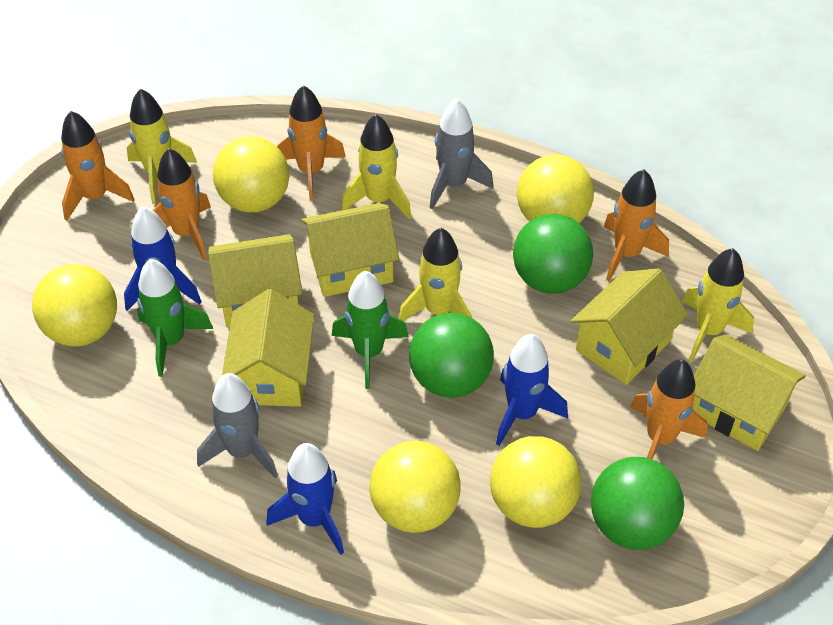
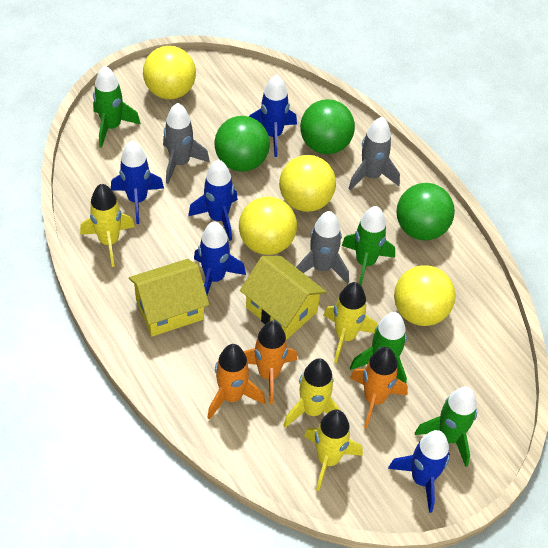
blue rocket: [124,206,202,311] [267,443,344,555] [496,334,568,446] = 3 -> [111,141,164,224] [188,159,238,241] [194,221,246,295] [249,75,297,157] [388,430,450,513] = 5
green rocket: [137,259,213,377] [332,271,409,389] = 2 -> [93,66,141,148] [342,206,395,286] [350,312,407,383] [415,387,477,467] = 4
grey rocket: [197,373,278,478] [430,99,494,209] = 2 -> [163,103,210,184] [296,211,349,284] [348,117,400,190] = 3
orange rocket: [61,111,135,221] [153,148,211,260] [277,85,346,201] [604,169,669,281] [630,359,708,459] = 5 -> [207,344,266,420] [243,321,297,404] [350,347,408,428] = 3
yellow ball: [32,264,117,347] [213,137,289,213] [370,441,461,533] [490,436,581,528] [517,155,594,223] = 5 -> [143,46,196,99] [239,196,297,255] [279,155,336,212] [394,265,456,326] = 4
yellow house: [208,234,303,328] [222,289,314,407] [301,203,399,297] [571,268,688,385] [692,334,806,451] = 5 -> [129,259,209,337] [240,256,327,340] = 2

